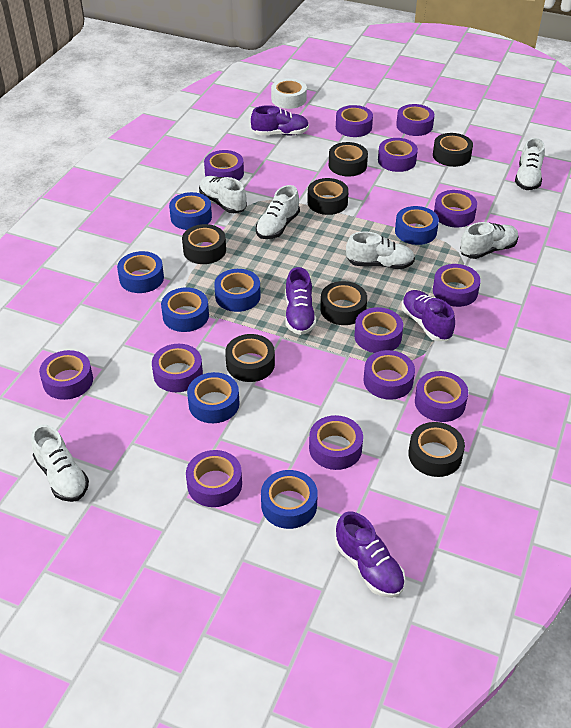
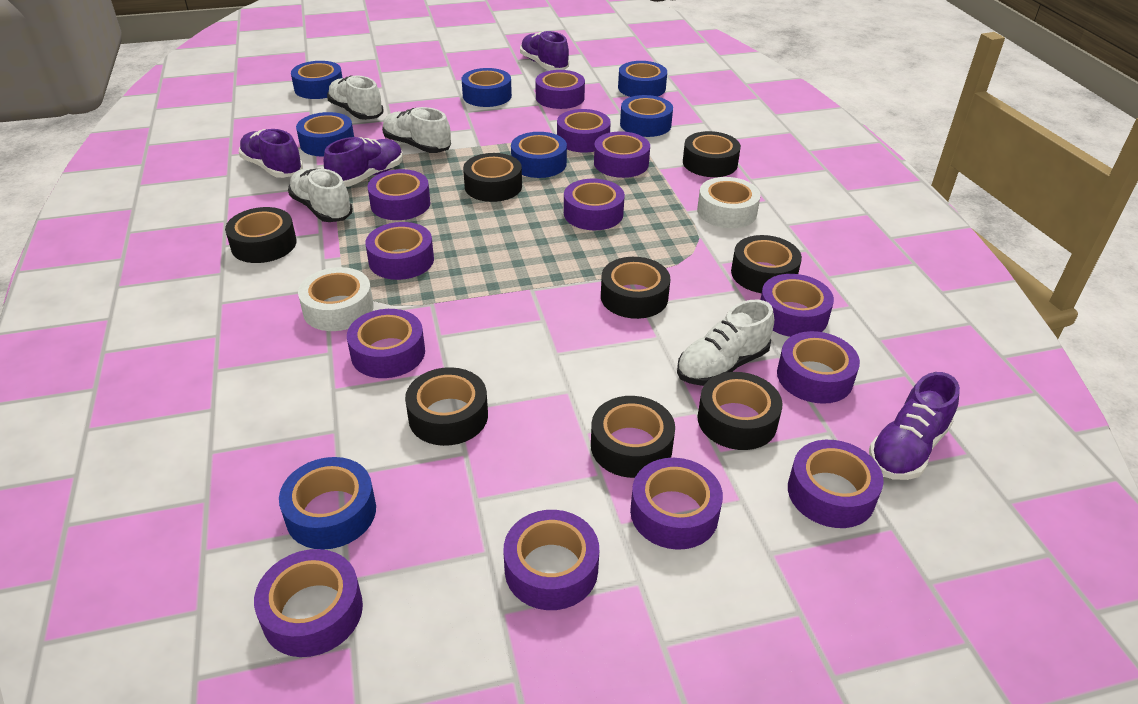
black tape: [182,224,226,264] [225,334,275,382] [307,178,349,215] [320,281,367,325] [329,142,368,177] [409,422,465,477] [433,133,473,167] = 7 -> [225,207,297,263] [405,367,488,446] [463,153,522,202] [591,396,675,478] [601,257,670,319] [683,131,741,177] [697,372,783,450] [731,235,802,293] = 8
white shoe: [31,425,89,502] [199,176,247,213] [256,185,300,239] [346,231,415,269] [460,222,519,259] [515,138,545,190] = 6 -> [288,169,353,222] [327,76,384,120] [382,107,451,153] [677,300,774,386] = 4
white tape: [271,78,307,109] = 1 -> [298,267,374,331] [697,177,761,228] = 2

